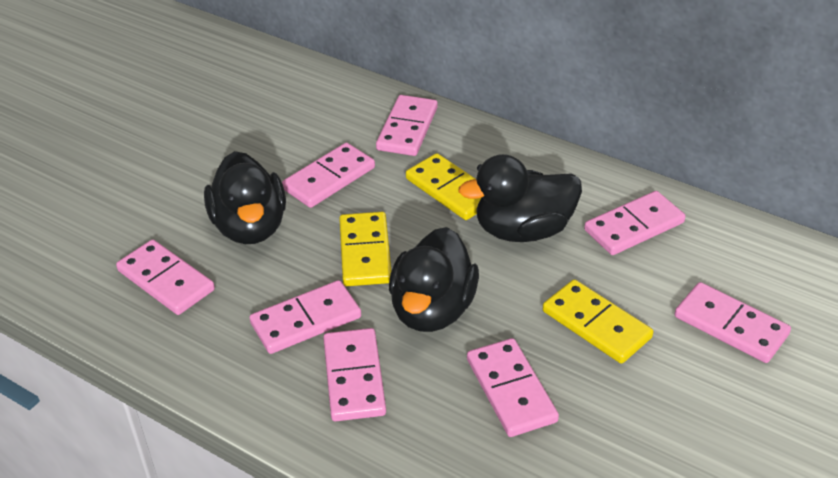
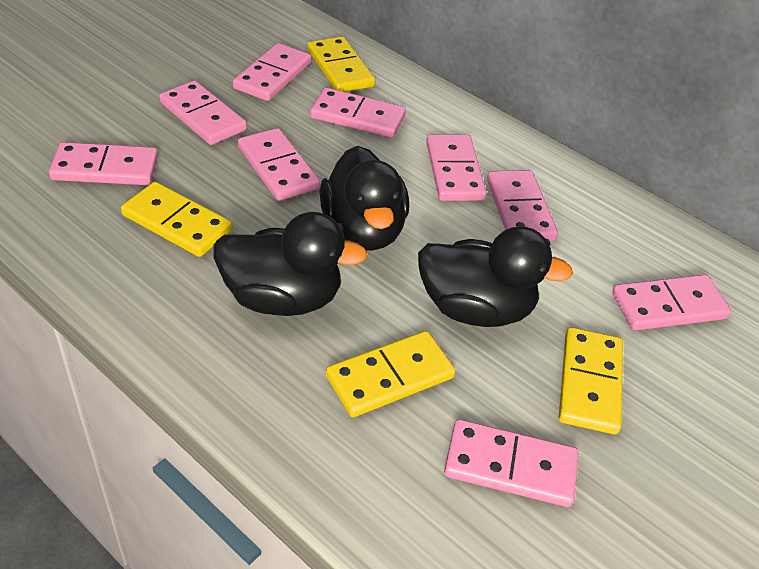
pink domino: [116,239,215,315] [249,280,361,354] [282,143,375,208] [323,328,386,421] [376,95,438,156] [467,338,559,437] [584,191,686,255] [675,282,791,363] = 8 -> [49,142,158,185] [159,80,247,145] [233,43,311,101] [238,128,320,201] [310,87,406,138] [426,134,487,201] [444,419,578,507] [487,170,558,241] [612,275,731,330] = 9
yellow domino: [339,212,391,286] [406,153,481,220] [543,279,653,364] = 3 -> [121,182,232,257] [307,36,375,92] [326,331,456,417] [559,327,623,434] = 4

